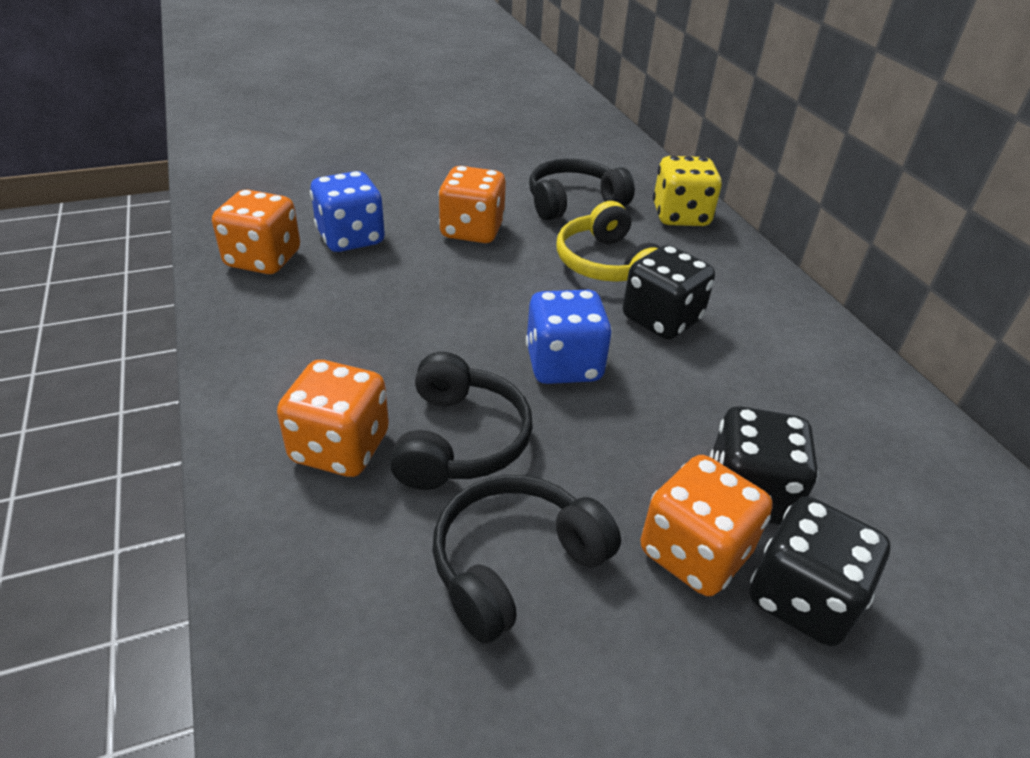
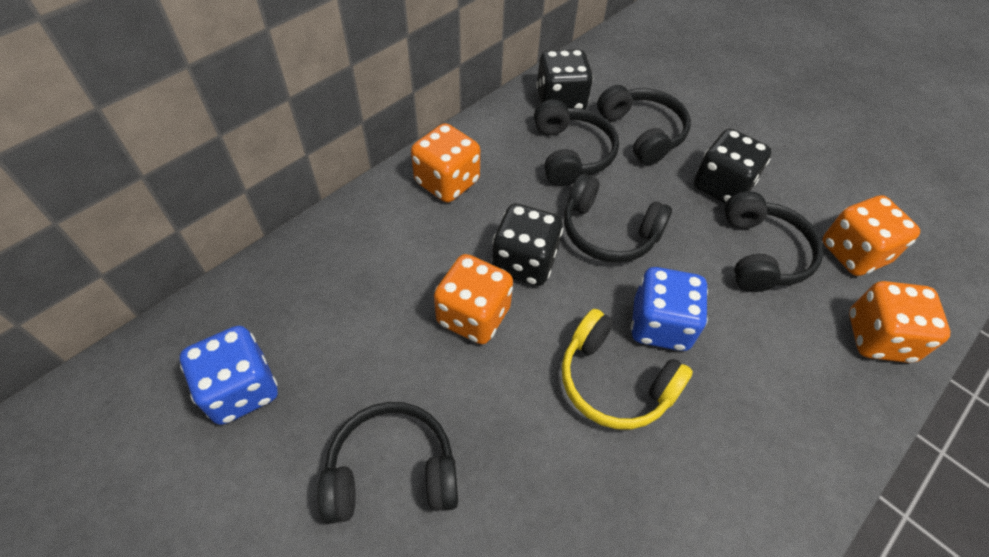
black headphones: [390,352,533,490] [432,475,621,644] [529,158,635,220] = 3 -> [318,402,458,524] [534,99,619,186] [564,174,672,263] [597,85,691,165] [725,191,824,292] = 5
yellow dice: [653,156,722,226] = 1 -> none = 0

